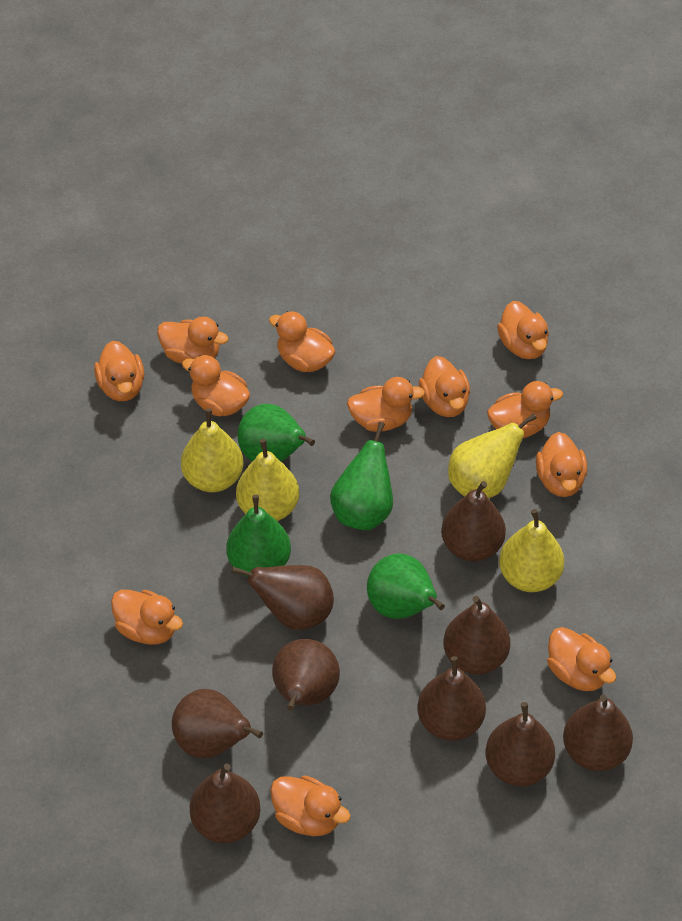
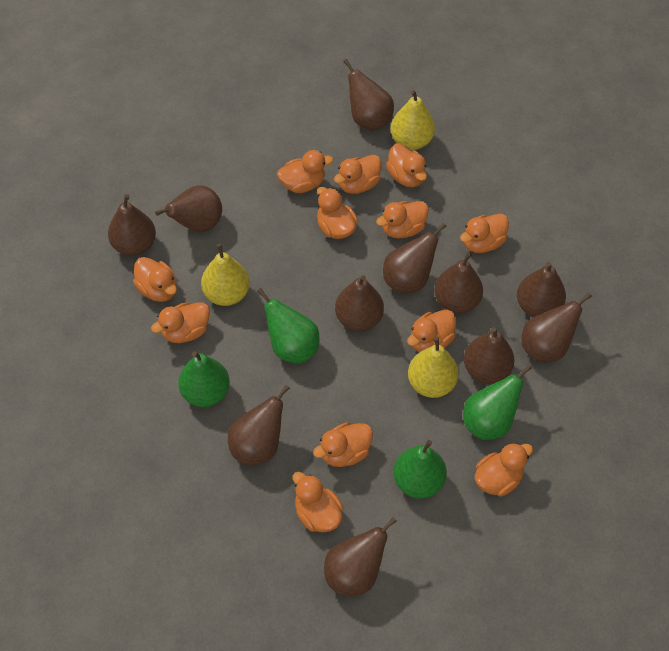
brown pear: [172,689,263,758] [190,763,260,843] [231,565,334,630] [272,639,340,711] [417,656,486,741] [441,481,506,561] [443,596,510,675] [486,702,555,786] [563,695,633,771] = 9 -> [108,194,156,256] [155,185,222,232] [228,385,290,466] [324,517,397,596] [335,275,384,331] [343,59,394,131] [383,223,447,294] [434,252,483,313] [464,327,514,384] [517,262,566,317] [522,293,592,363] = 11
yellow pear: [181,408,243,492] [236,439,299,521] [448,413,537,498] [499,509,564,592] = 4 -> [201,244,250,306] [391,90,435,150] [408,337,459,398] = 3

